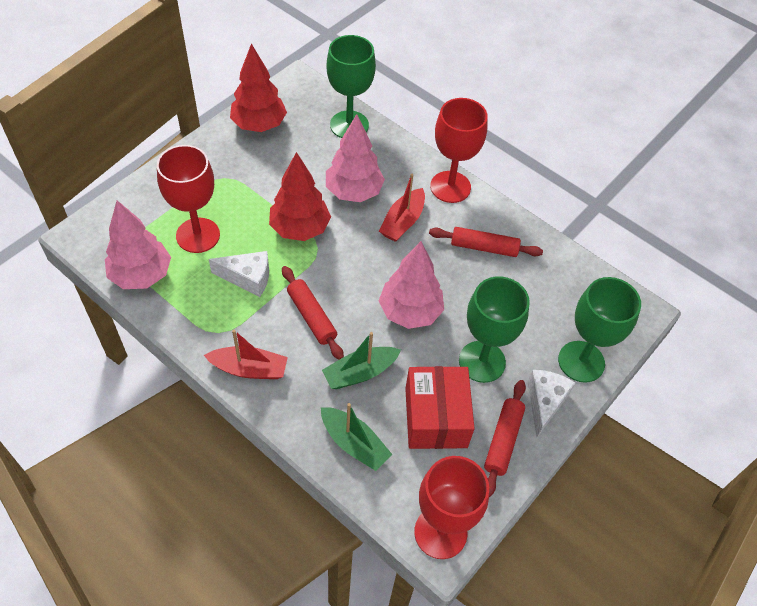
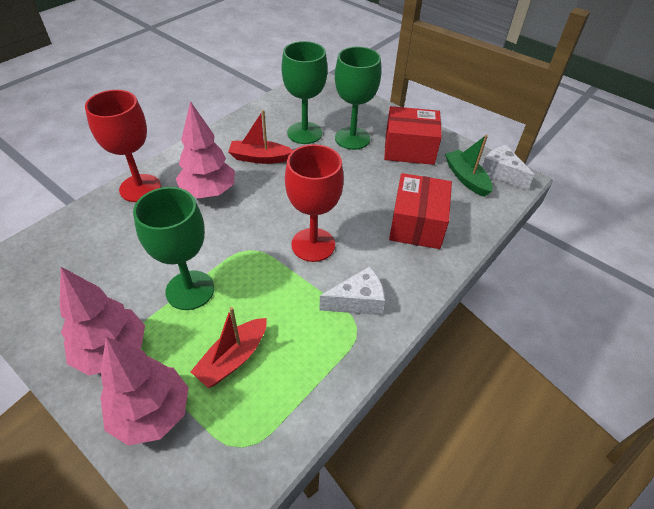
green boat: [321,403,392,471] [322,332,401,389] = 2 -> [445,135,493,197] = 1
red box: [405,366,475,449] = 1 -> [384,106,442,165] [389,173,452,249] = 2
red goblet: [157,145,220,253] [414,456,489,559] [430,98,488,203] = 3 -> [85,90,161,202] [285,144,344,262] = 2
red rolling pin: [282,266,344,360] [429,227,543,257] [484,380,526,497] = 3 -> none = 0
red tree: [230,43,287,132] [269,152,331,241] = 2 -> none = 0

